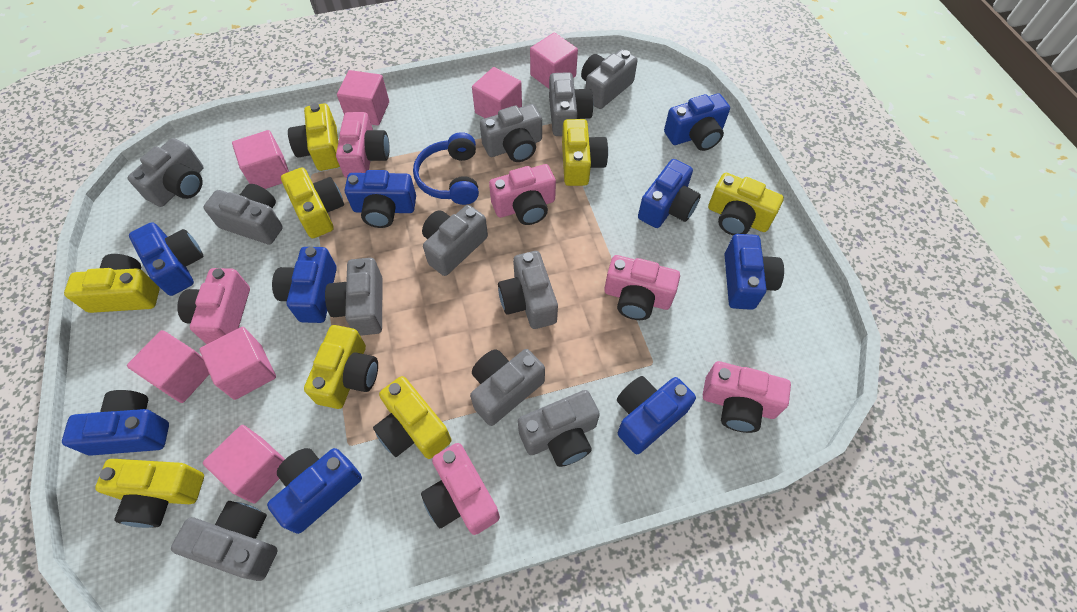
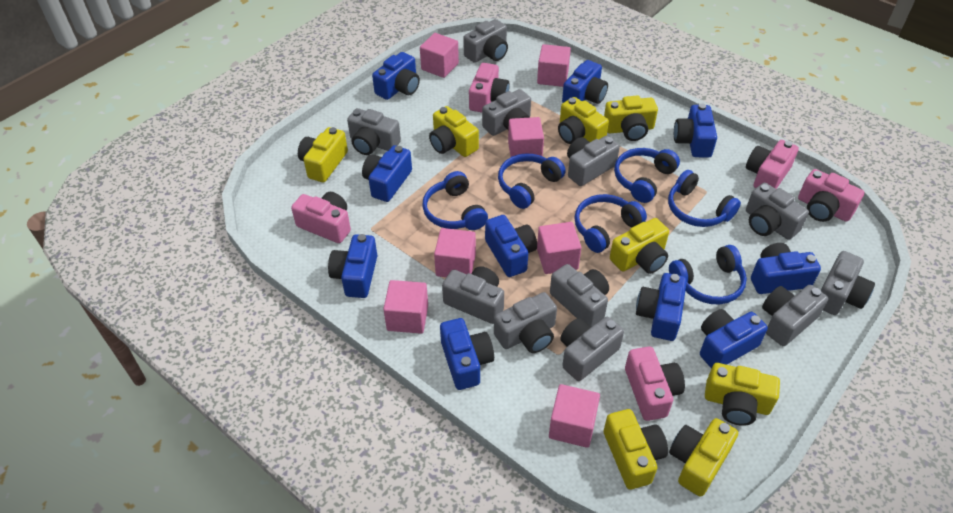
blue camera: [62,390,169,456] [129,222,204,296] [267,448,362,534] [272,247,337,323] [345,170,416,228] [617,376,696,454] [638,159,701,228] [664,94,730,151] [725,234,784,310] = 9 -> [328,234,377,298] [362,145,412,202] [372,52,420,100] [440,318,494,390] [485,215,537,277] [562,60,608,104] [636,273,687,341] [674,103,717,158] [700,309,768,369] [751,243,821,294] = 10
blue headphones: [413,132,479,205] = 1 -> [422,171,488,230] [498,153,566,209] [574,194,647,253] [614,148,680,203] [668,170,741,227] [669,245,747,304] = 6
pink camera: [177,268,250,344] [336,112,390,178] [421,443,500,535] [489,164,556,225] [604,255,680,320] [703,361,791,433] = 6 -> [291,192,351,243] [469,63,510,112] [625,346,685,421] [746,140,799,189] [798,169,864,222] = 5

